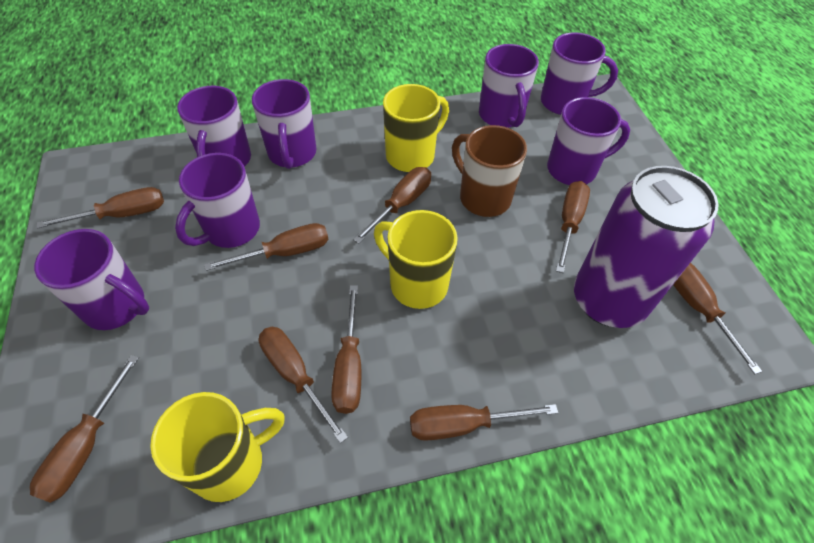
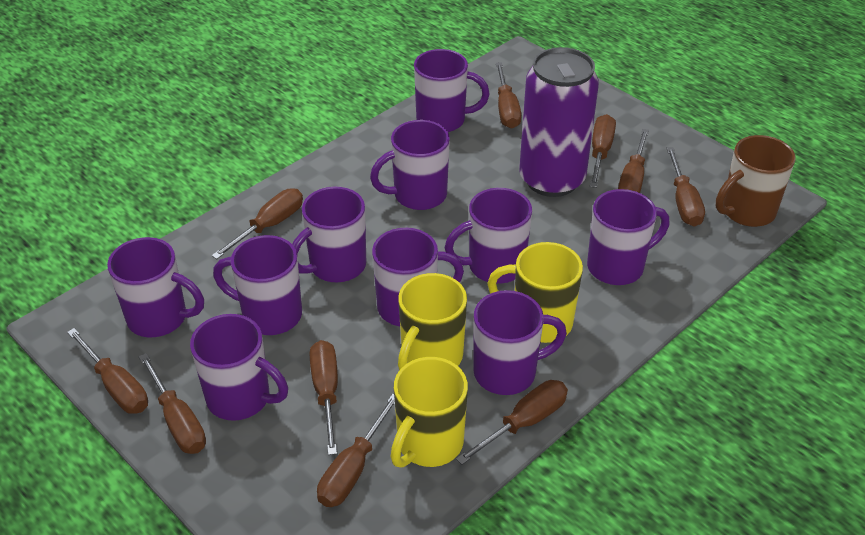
brown screwdriver: [30,355,139,503] [37,187,164,229] [204,223,329,271] [259,327,348,443] [331,285,361,414] [353,167,431,243] [410,404,558,441] [556,181,590,273] [673,263,762,374] = 9 -> [67,328,148,414] [138,353,206,454] [211,188,303,259] [310,340,338,455] [317,394,395,507] [456,380,568,465] [496,62,521,129] [590,114,616,188] [618,129,649,193] [666,147,705,227] = 10
purple mug: [34,229,149,330] [175,153,260,248] [177,86,251,167] [252,79,317,169] [479,44,539,128] [541,32,618,115] [547,97,630,185] = 7 -> [107,237,204,337] [190,314,288,421] [213,235,302,335] [292,187,366,282] [370,120,450,210] [372,228,464,326] [414,49,490,132] [444,188,532,284] [473,290,567,395] [587,189,669,285] = 10

